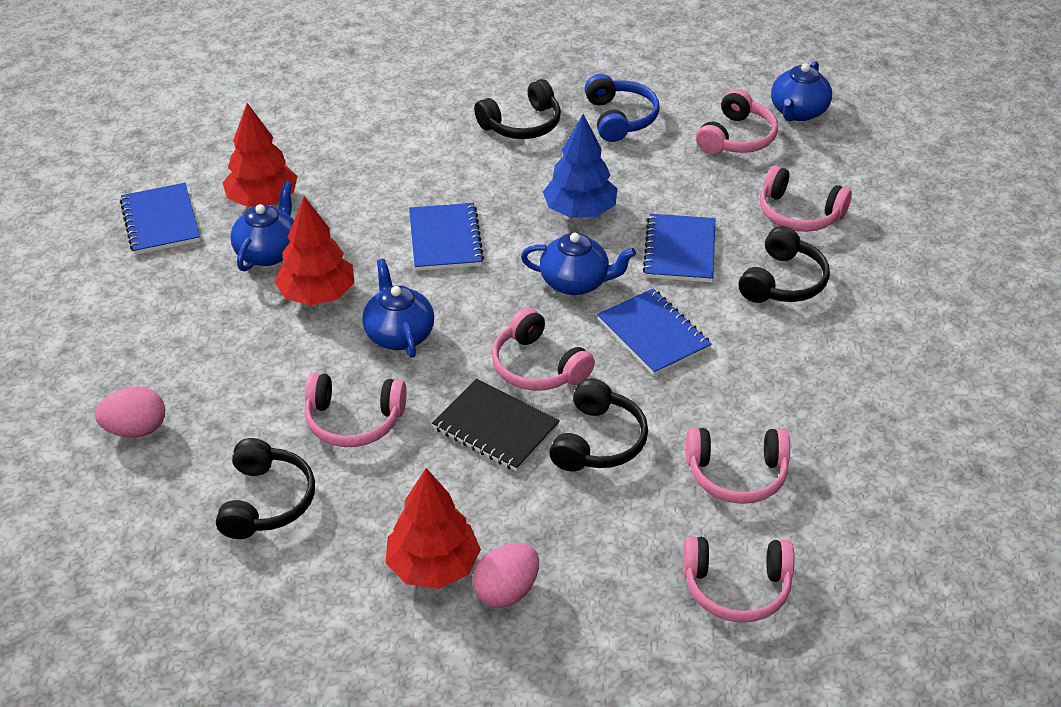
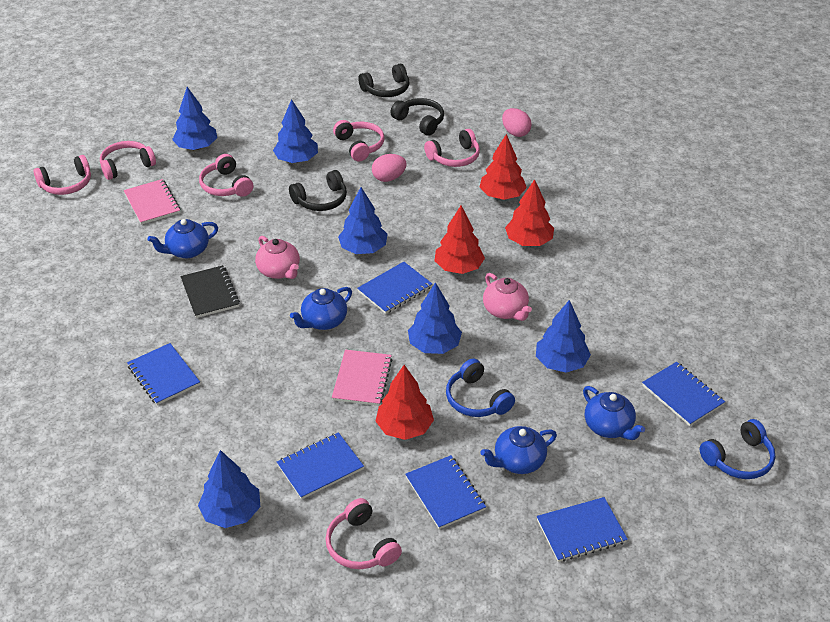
black headphones: [216,438,315,539] [474,79,561,139] [549,378,648,472] [739,226,830,303] = 4 -> [289,170,347,211] [358,64,409,97] [390,98,444,136] = 3
blue headphones: [585,74,660,142] = 1 -> [446,359,515,417] [700,419,775,479] = 2
blue notebook: [120,183,200,255] [409,203,484,271] [597,288,712,376] [643,214,715,282] = 4 -> [127,343,200,405] [277,432,364,500] [357,262,432,314] [405,455,486,529] [537,497,628,562] [642,362,725,426] = 6
blue tree: [543,114,617,218] = 1 -> [172,87,217,150] [198,450,260,528] [273,99,318,163] [338,187,387,254] [408,282,462,354] [536,300,591,373] = 6
pink notebook: none = 0 -> [124,179,181,225] [332,350,392,406] = 2
pink teapot: none = 0 -> [255,236,300,279] [483,273,532,321] = 2
red tree: [223,103,297,207] [275,196,355,306] [386,468,481,589] = 3 -> [376,365,434,440] [435,205,485,274] [480,134,527,200] [505,179,554,246] = 4

